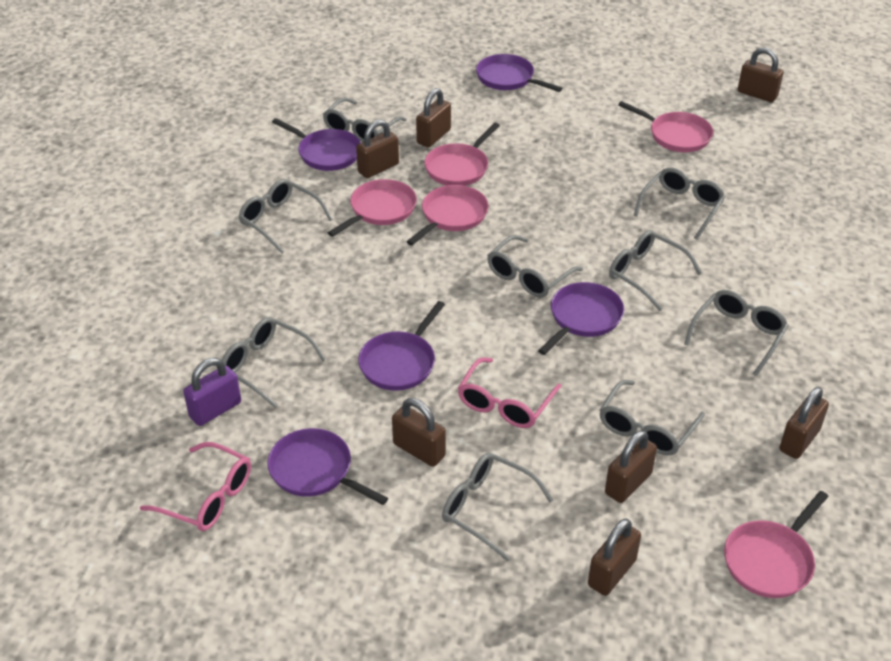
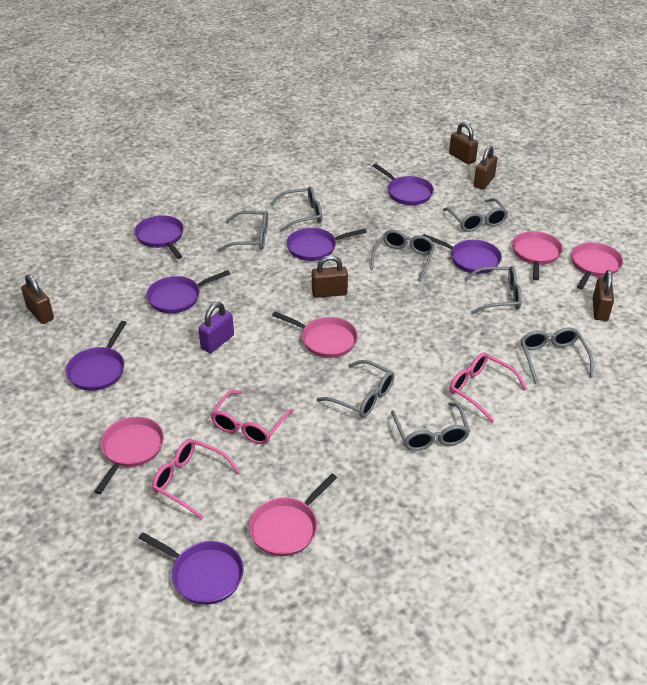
brown padlock: [356,119,399,178] [392,398,446,467] [416,88,451,147] [588,518,641,596] [605,430,657,503] [738,47,784,102] [779,387,829,459] = 7 -> [21,274,54,324] [312,255,348,298] [449,122,478,164] [474,146,498,189] [593,270,614,321] = 5
grey glasses: [222,317,326,408] [238,179,332,253] [323,97,407,142] [442,453,553,561] [487,235,583,298] [600,380,705,456] [609,230,702,311] [634,168,725,240] [684,290,789,376] = 9 -> [218,211,268,252] [270,186,322,232] [317,360,395,418] [370,230,435,281] [391,402,470,451] [443,198,508,232] [464,266,522,314] [521,328,594,384] = 8
pink glasses: [140,442,251,531] [458,357,561,428] = 2 -> [152,439,240,519] [211,390,294,444] [450,352,527,423] = 3
purple pan: [267,428,388,505] [272,118,361,171] [358,301,445,391] [476,54,562,92] [538,282,624,355] = 5 -> [66,321,127,391] [134,215,184,259] [139,532,244,605] [146,270,230,313] [287,228,367,261] [373,163,434,205] [423,234,502,274] = 7

